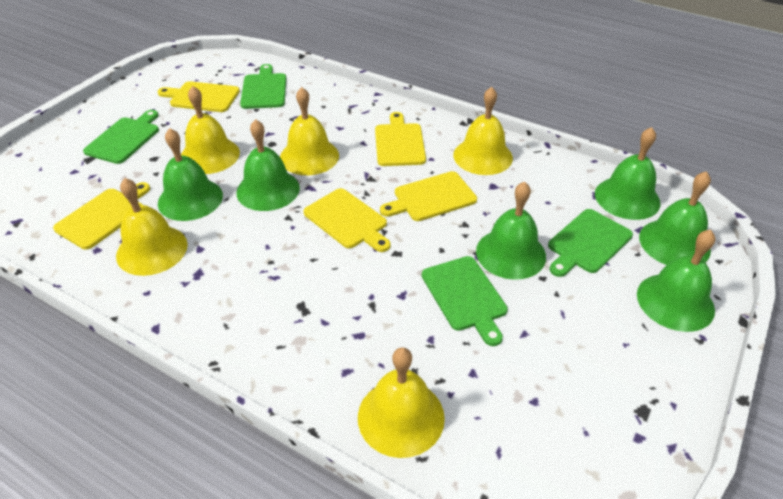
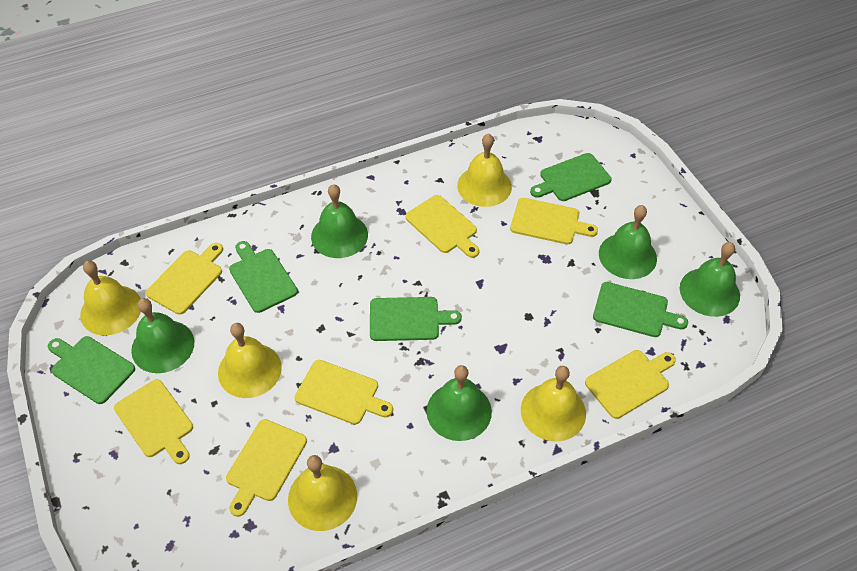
green bell: [158,128,223,221] [236,119,300,211] [476,181,546,280] [595,127,660,220] [637,230,715,332] [639,171,711,265] = 6 -> [131,298,194,373] [311,184,368,258] [426,365,492,441] [599,205,657,279] [680,242,740,317] = 5
green cutting board: [83,110,159,164] [240,64,286,109] [422,256,508,346] [548,209,633,277] = 4 -> [48,336,135,404] [229,241,298,313] [370,297,462,341] [530,153,612,201] [593,282,688,337] = 5
yellow cutting board: [53,182,150,249] [158,81,240,112] [303,188,391,252] [375,112,426,166] [380,171,477,221] = 5 -> [114,379,193,464] [146,243,223,315] [226,419,307,517] [295,360,393,424] [406,195,479,258] [510,198,598,244] [585,350,676,419] = 7

